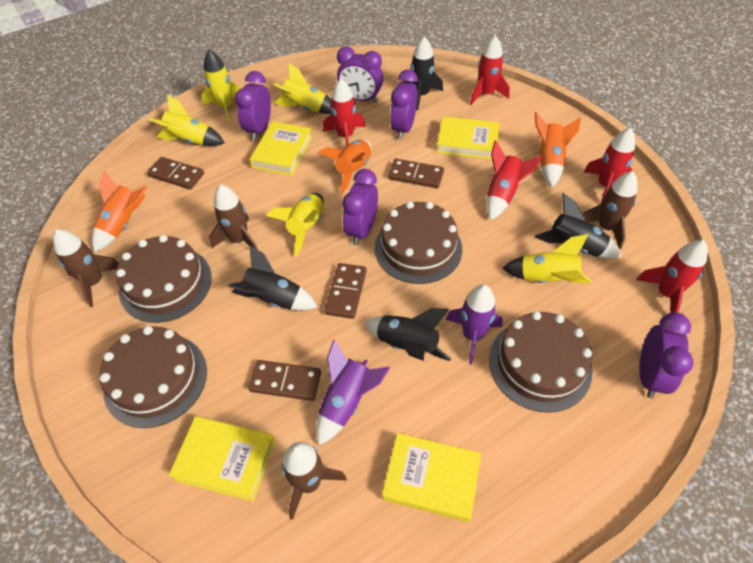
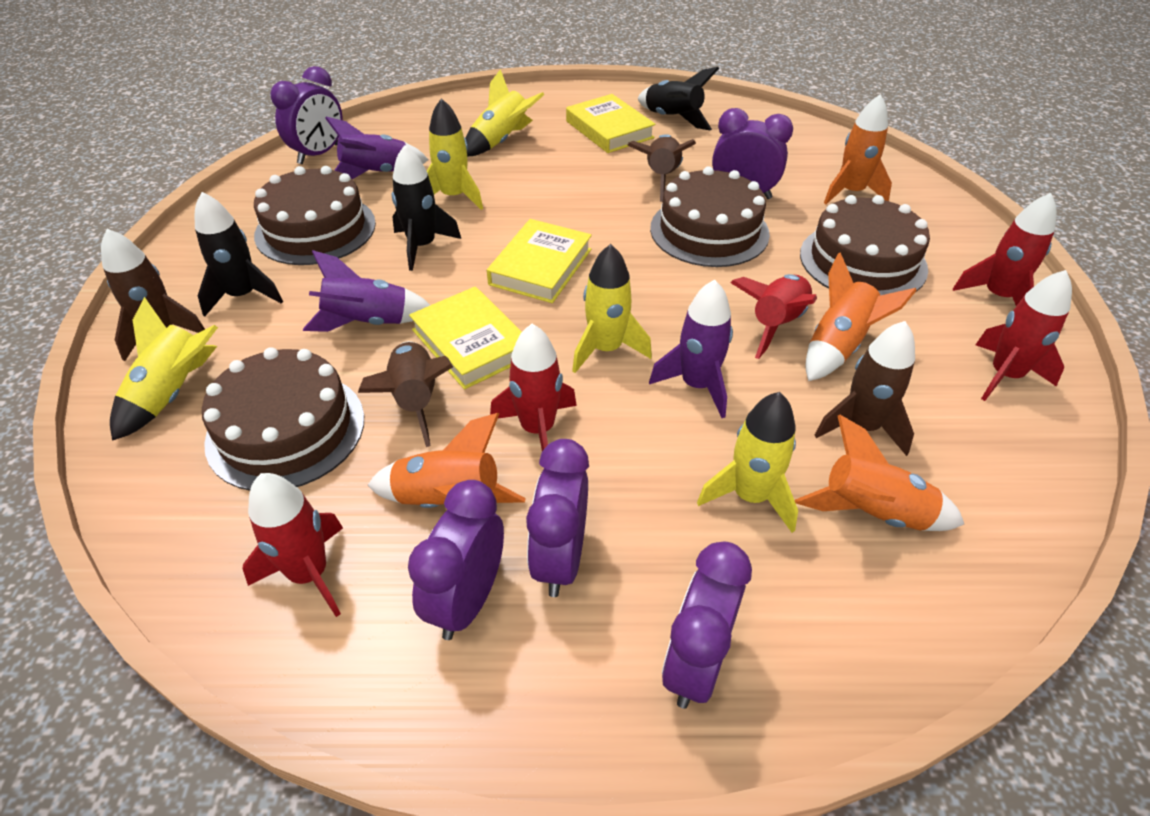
black rocket: [228,245,317,310] [365,308,451,361] [404,37,443,110] [535,193,622,259] = 4 -> [195,192,283,317] [392,145,461,271] [638,67,719,130] = 3
brown domino: [147,157,204,190] [248,360,321,401] [324,263,367,319] [388,159,444,188] = 4 -> none = 0
orange rocket: [92,170,148,252] [318,140,372,194] [535,112,581,187] = 3 -> [367,413,526,508] [795,415,964,531] [805,252,917,381] [824,94,892,204] = 4
purple rocket: [316,340,390,445] [446,285,503,365] = 2 -> [303,250,430,332] [325,116,429,179] [649,280,733,418] = 3
yellow book: [169,416,275,501] [250,121,312,176] [382,433,481,522] [436,117,500,159] = 4 -> [409,287,522,390] [487,219,592,303] [566,94,656,153] = 3

